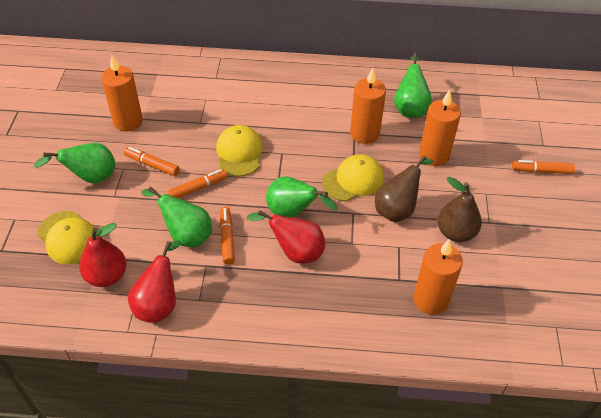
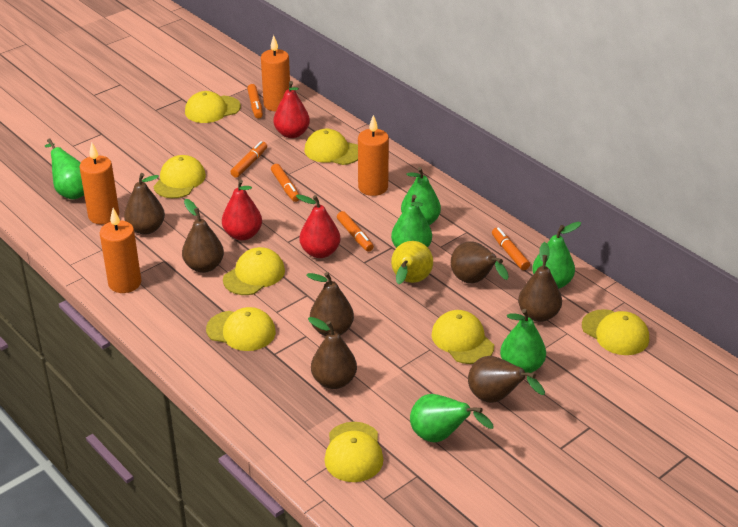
brown pear: [375,155,433,222] [438,177,482,242] = 2 -> [124,173,165,235] [182,199,224,273] [306,272,354,336] [308,317,357,389] [451,241,509,283] [468,356,545,403] [518,242,562,322] = 7
green pear: [34,143,115,184] [141,187,212,247] [266,176,337,218] [394,53,432,118] = 4 -> [45,138,84,200] [391,195,432,248] [401,167,441,225] [410,394,494,443] [500,309,546,373] [532,222,581,289] = 6
orange marker: [124,147,179,176] [167,169,228,198] [220,207,235,265] [512,160,575,174] = 4 -> [231,141,267,178] [247,84,263,119] [271,164,299,202] [337,211,374,252] [492,227,530,270] = 5
yellow cap: [37,211,95,264] [216,125,263,177] [322,154,384,201] = 3 -> [153,155,206,198] [185,91,241,123] [206,307,276,351] [223,247,285,295] [304,129,358,165] [324,422,384,482] [431,310,494,364] [582,309,649,355] = 8
yellow pear: none = 0 -> [391,241,433,284] = 1

